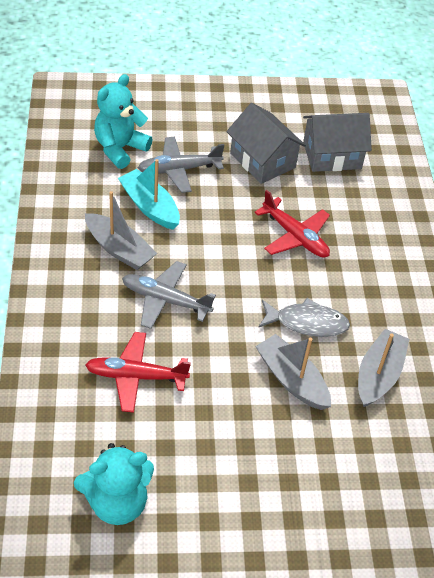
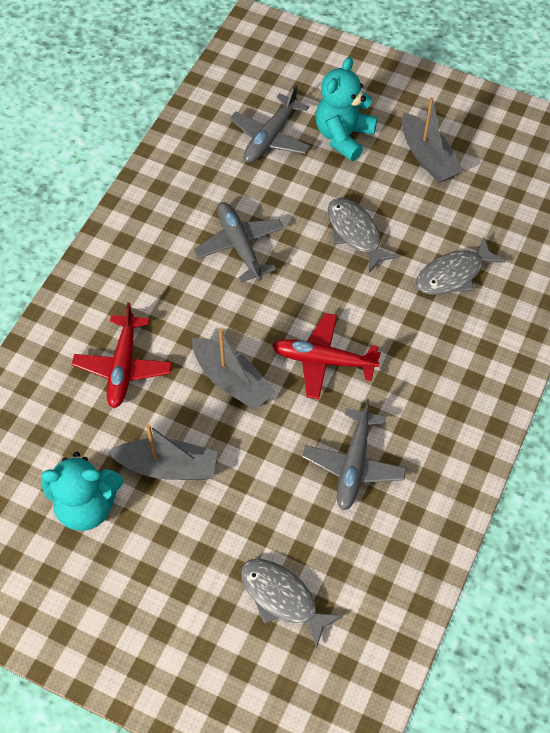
grey fish: [258,298,350,337] = 1 -> [241,559,343,649] [328,198,399,273] [416,237,506,295] = 3
grey house: [226,103,306,184] [303,113,372,172] = 2 -> none = 0
grey plane: [122,261,216,329] [138,137,225,193] = 2 -> [193,202,284,283] [230,84,311,163] [302,399,407,510] = 3
turquoise boat: [118,159,180,230] = 1 -> none = 0

